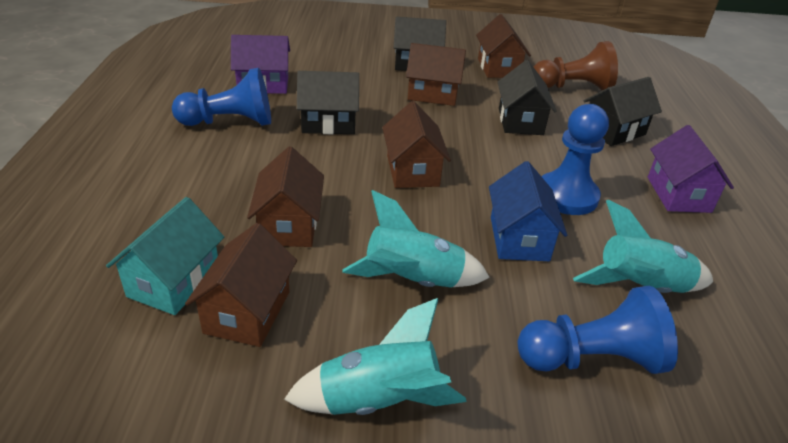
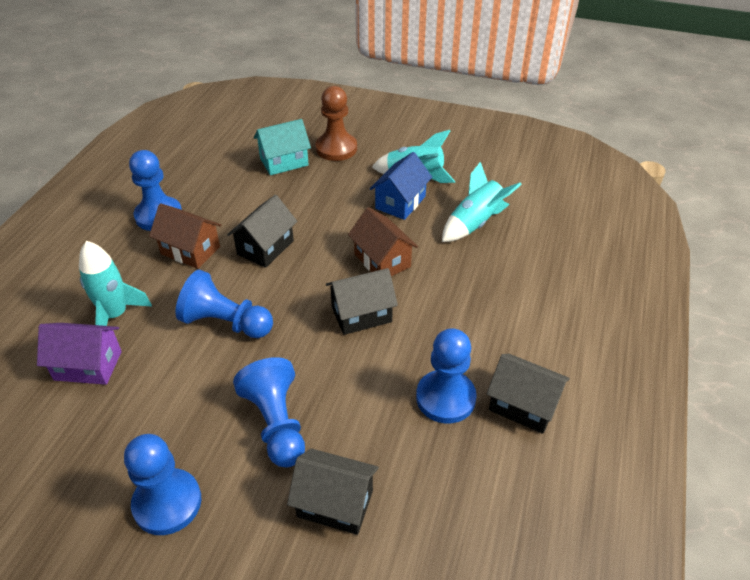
blue pawn: [172,68,271,126] [518,286,678,374] [541,104,609,215] = 3 -> [124,434,201,535] [129,150,182,231] [175,270,273,338] [233,357,305,468] [416,328,477,423] = 5
brown house: [185,223,297,347] [247,147,324,247] [382,101,451,188] [406,43,466,106] [476,14,531,78] = 5 -> [149,203,221,269] [348,207,418,276] = 2
purple house: [231,35,290,94] [648,125,734,213] = 2 -> [37,323,122,385] = 1

